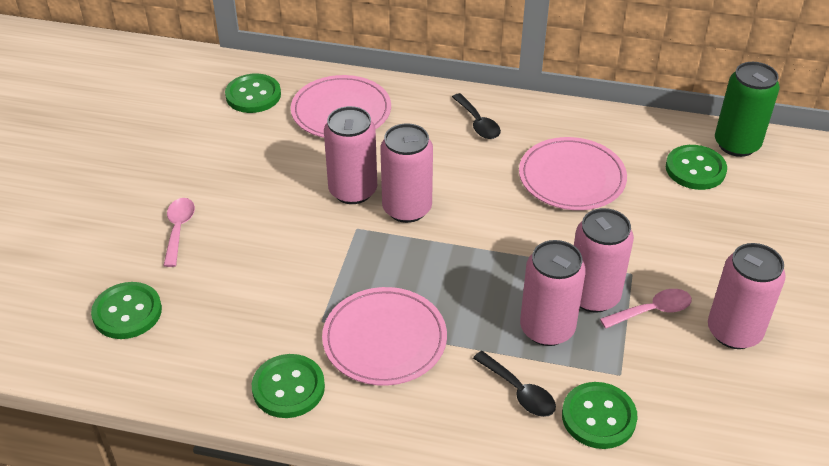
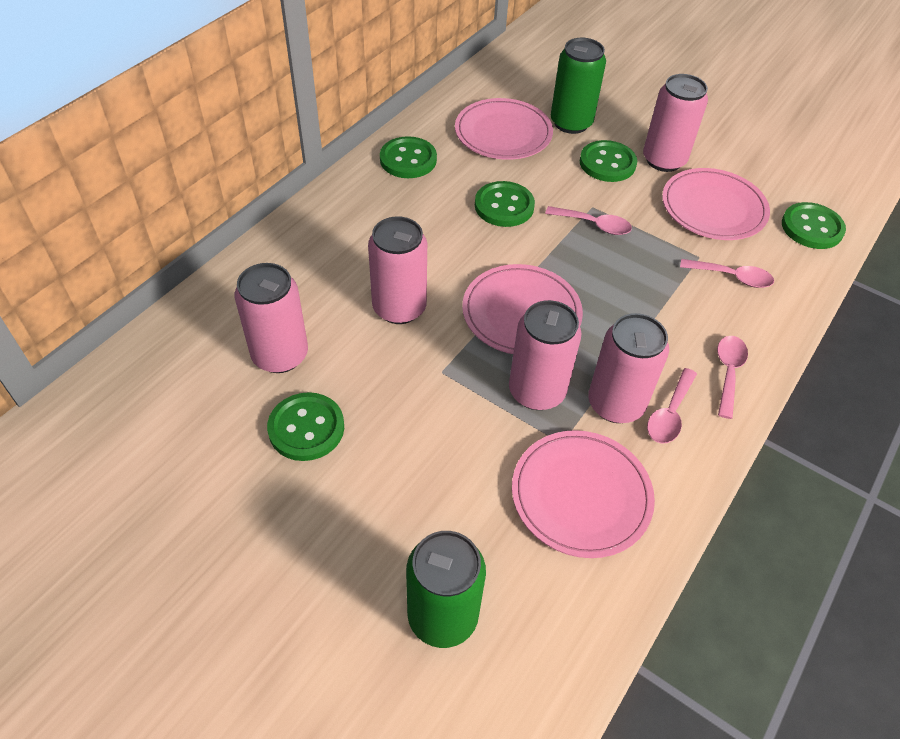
black spoon: [452,93,501,139] [473,351,556,417] = 2 -> none = 0
green can: [715,62,780,157] = 1 -> [406,531,486,648] [551,38,606,134] = 2
pink plate: [291,75,391,138] [322,287,447,386] [519,137,627,210] = 3 -> [455,98,553,160] [462,264,583,354] [512,430,655,558] [662,168,770,240] = 4
pink spoon: [163,198,195,267] [600,289,692,329] = 2 -> [545,206,632,235] [647,368,697,443] [680,259,774,288] [717,336,748,419] = 4

